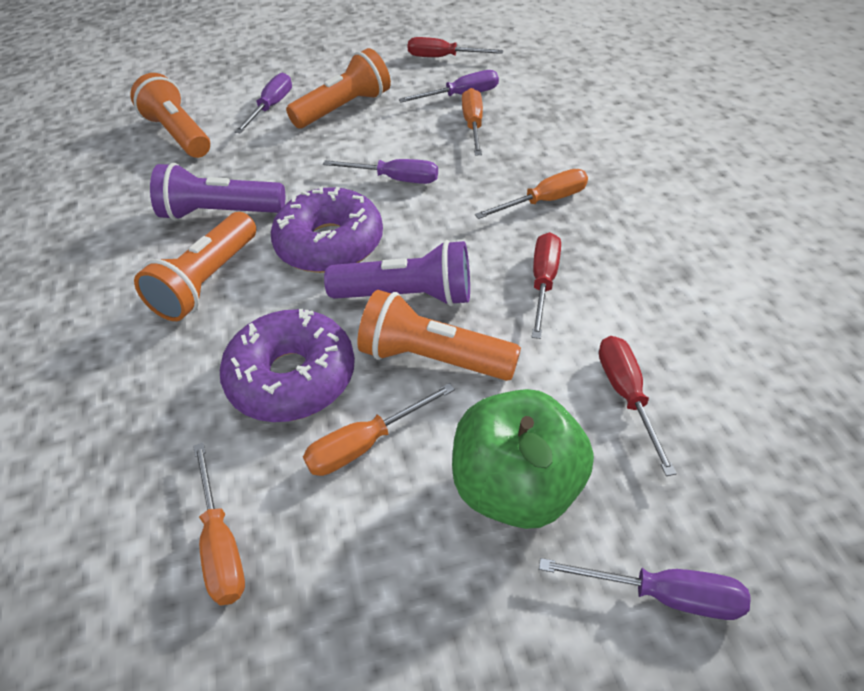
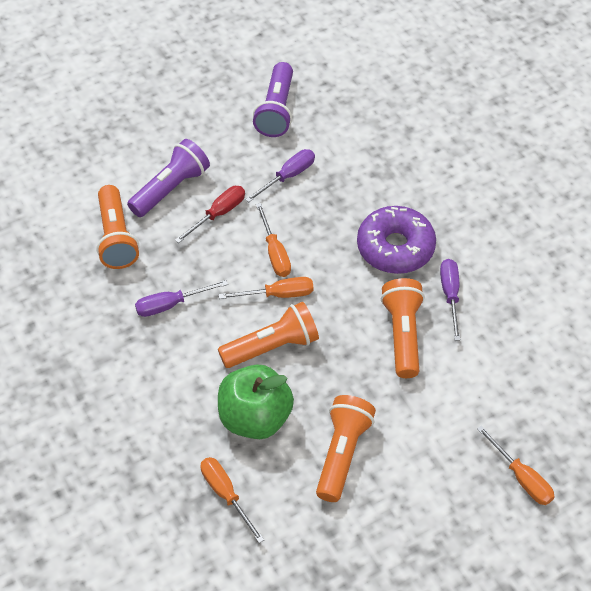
purple donut: [220,309,355,422] [271,186,383,273] = 2 -> [357,206,436,274] = 1
purple screwdriver: [235,73,292,134] [323,159,438,184] [399,70,499,103] [539,558,751,620] = 4 -> [135,280,228,317] [245,149,315,202] [440,259,460,341] = 3
red screwdriver: [407,37,503,57] [532,232,561,339] [599,336,677,476] = 3 -> [175,186,245,243] = 1

